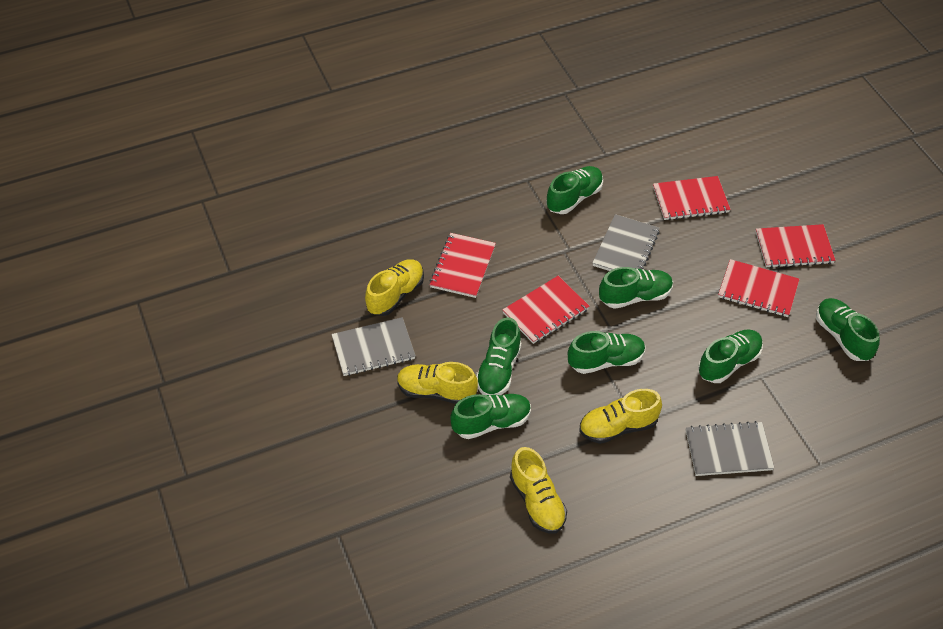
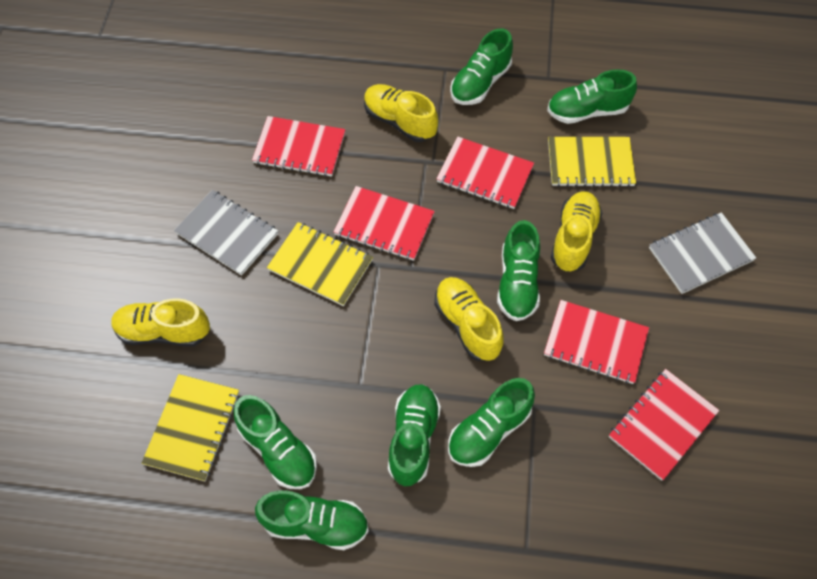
grey notebook: [331,317,416,376] [593,214,660,271] [686,421,774,476] = 3 -> [174,190,278,275] [649,212,756,294] = 2
yellow notebook: none = 0 -> [142,374,239,481] [267,222,373,306] [548,137,636,187] = 3

